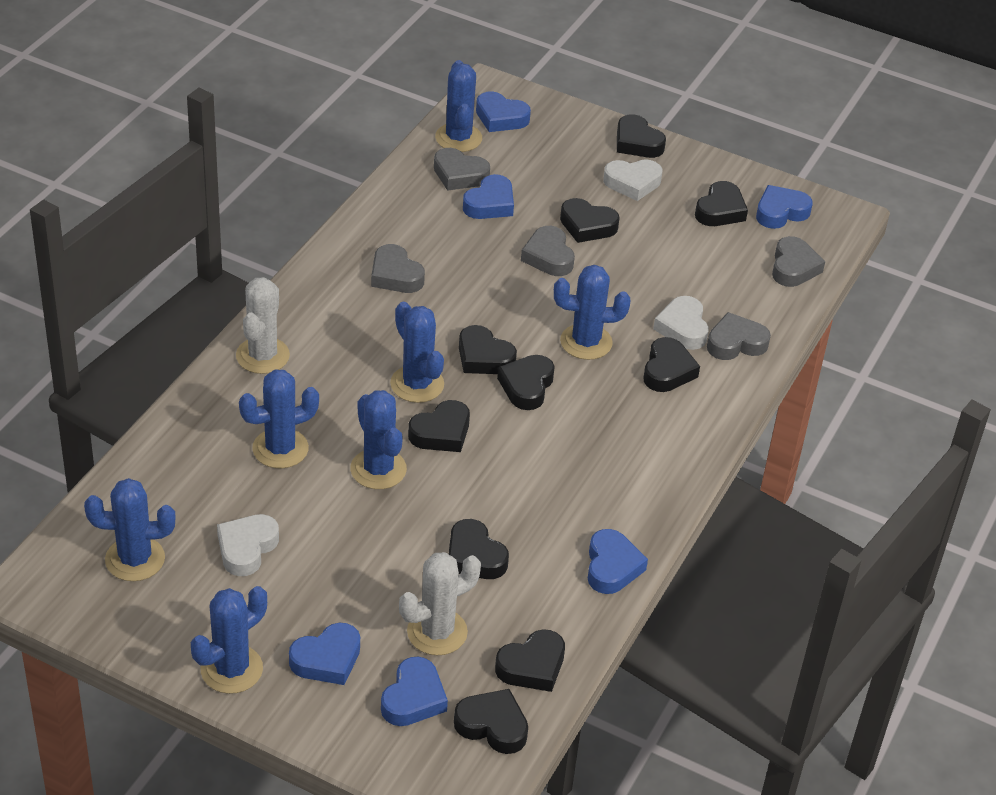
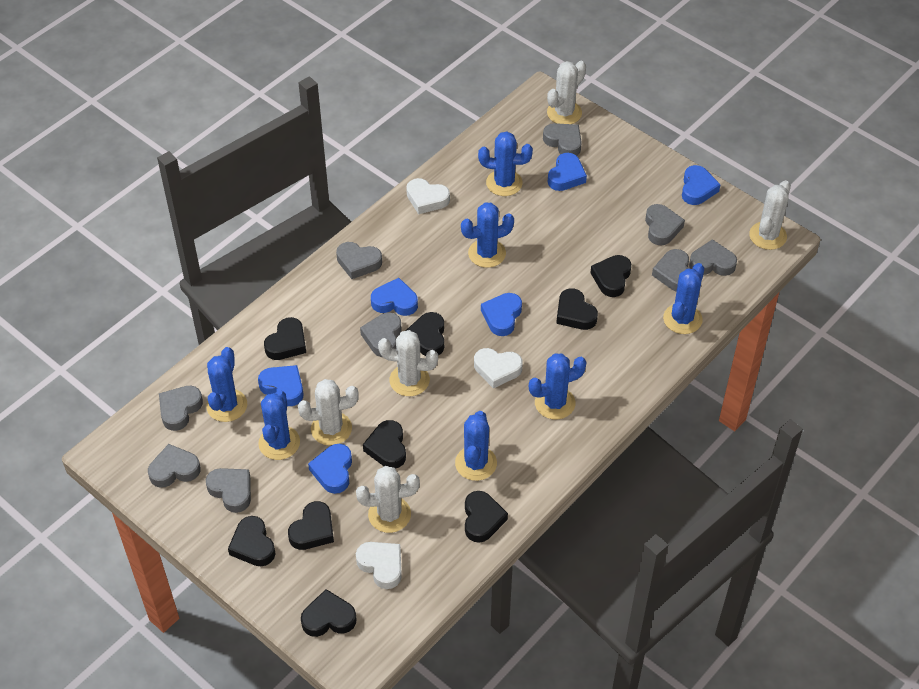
black heart: [408,400,470,452] [449,519,509,579] [454,689,528,754] [459,325,517,374] [495,629,565,692] [497,355,555,410] [560,198,620,243] [617,114,666,158] [644,337,700,392] [695,181,748,226] = 10 -> [228,516,275,566] [264,317,306,360] [288,501,334,550] [301,589,356,637] [363,420,406,469] [405,312,444,356] [465,491,508,543] [556,288,598,330] [590,255,631,297] = 9
grey heart: [371,244,425,293] [434,148,490,191] [521,226,575,276] [707,312,771,360] [772,236,825,287] = 5 -> [148,444,201,488] [159,386,203,431] [206,468,251,513] [336,242,382,279] [360,312,402,357] [543,123,582,156] [645,204,685,245] [652,249,689,292] [689,239,737,276] = 9
white cactus: [236,277,290,374] [399,552,481,655] = 2 -> [298,379,359,446] [356,466,420,533] [378,330,438,396] [547,61,586,124] [749,180,791,250] = 5

